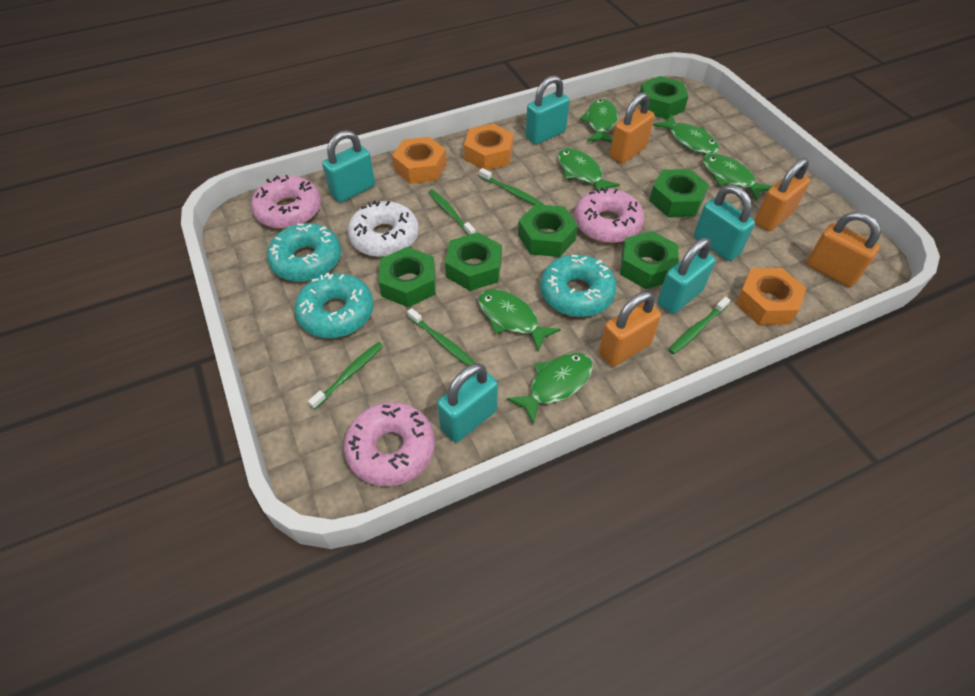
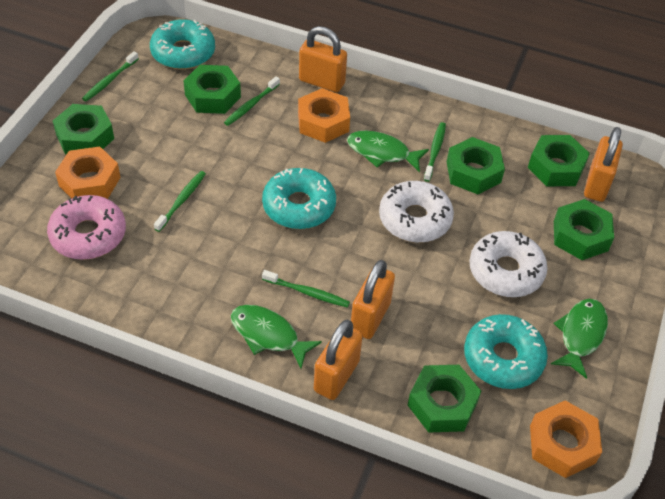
green fish: [478,289,561,351] [506,353,593,425] [558,148,620,190] [580,99,618,143] [653,114,719,154] [703,154,773,201] = 6 -> [231,305,322,369] [347,130,429,173] [551,299,608,379] = 3
pink donut: [251,175,321,229] [344,402,435,487] [574,187,644,243] = 3 -> [47,195,126,260] = 1
turquoise padlock: [322,130,375,203] [437,363,498,442] [526,75,570,144] [658,238,716,314] [694,185,755,261] = 5 -> none = 0
white donut: [348,201,419,257] = 1 -> [379,181,454,243] [469,231,548,297] = 2

